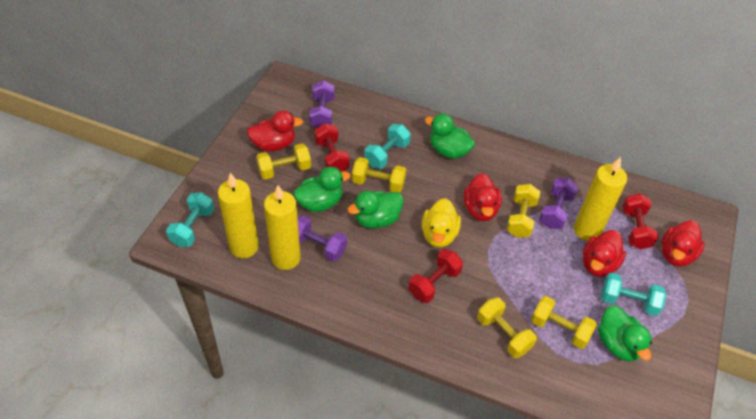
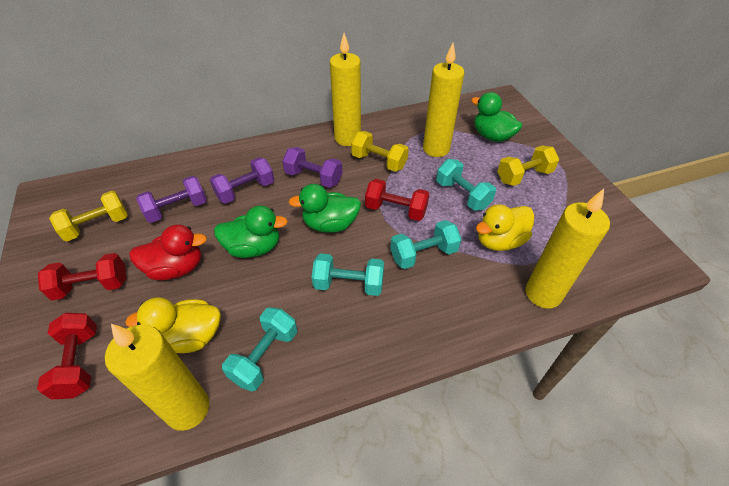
green duck: [294,167,351,212] [347,191,404,228] [425,114,475,159] [598,305,652,362] = 4 -> [214,206,288,258] [289,184,361,233] [471,92,522,142] = 3
red duck: [247,111,303,151] [464,173,502,221] [583,230,626,277] [661,220,705,266] = 4 -> [129,225,207,280] = 1
turquoise dumbbell: [166,192,215,247] [365,124,411,169] [601,273,666,316] = 3 -> [222,307,297,392] [312,253,384,296] [390,220,461,269] [436,159,496,211] = 4
yellow candle: [218,173,259,258] [264,185,301,270] [574,157,627,241] = 3 -> [105,324,209,431] [330,33,361,146] [423,43,465,157] [526,189,610,309] = 4
yellow duck: [421,198,461,247] = 1 -> [125,297,221,353] [476,204,534,251] = 2
yellow dumbbell: [256,143,311,180] [352,157,406,193] [477,297,537,358] [506,184,541,238] [531,296,597,349] = 5 -> [49,191,128,241] [351,131,409,172] [497,146,559,186] = 3

